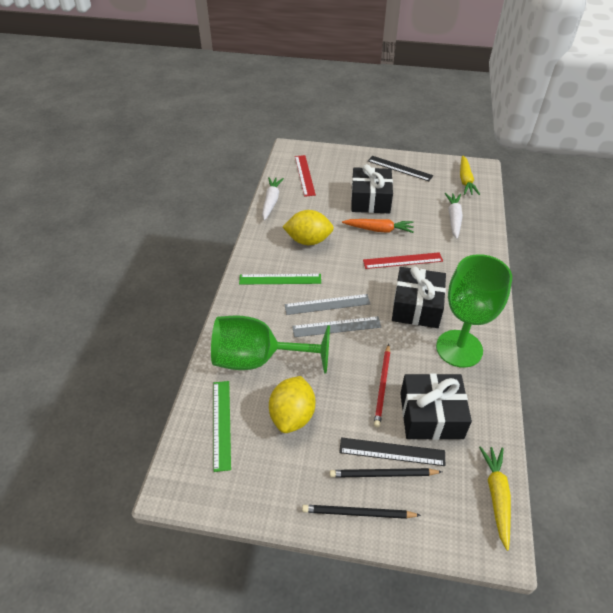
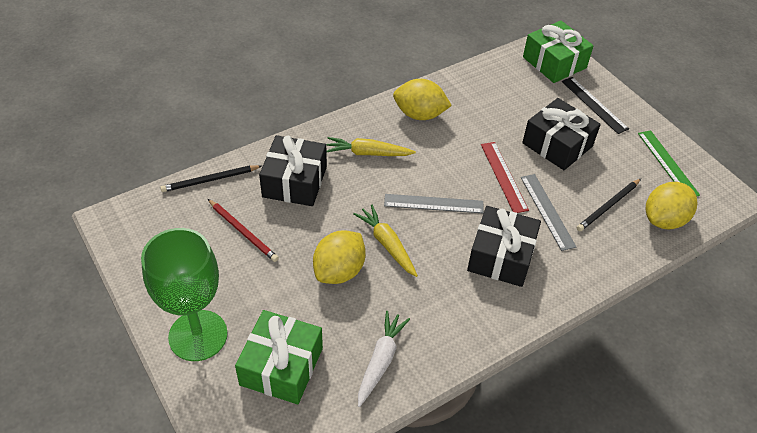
black ruler: [339,437,445,466] [368,156,433,181] = 2 -> [562,77,629,134] = 1
green gift: none = 0 -> [235,310,323,404] [523,21,594,83] = 2
green goblet: [211,315,330,374] [436,254,512,368] = 2 -> [141,228,228,361] = 1
green ruler: [214,381,231,472] [239,274,321,284] = 2 -> [638,130,700,196] = 1
orange carrot: [342,219,414,233] = 1 -> none = 0
red ruler: [295,155,316,197] [363,252,443,269] = 2 -> [481,142,529,213] = 1
white carrot: [262,177,284,220] [445,193,463,239] = 2 -> [358,311,410,407] = 1
yellow lemon: [269,376,315,433] [283,210,334,245] = 2 -> [313,230,366,284] [393,79,452,120] [646,182,698,229] = 3

